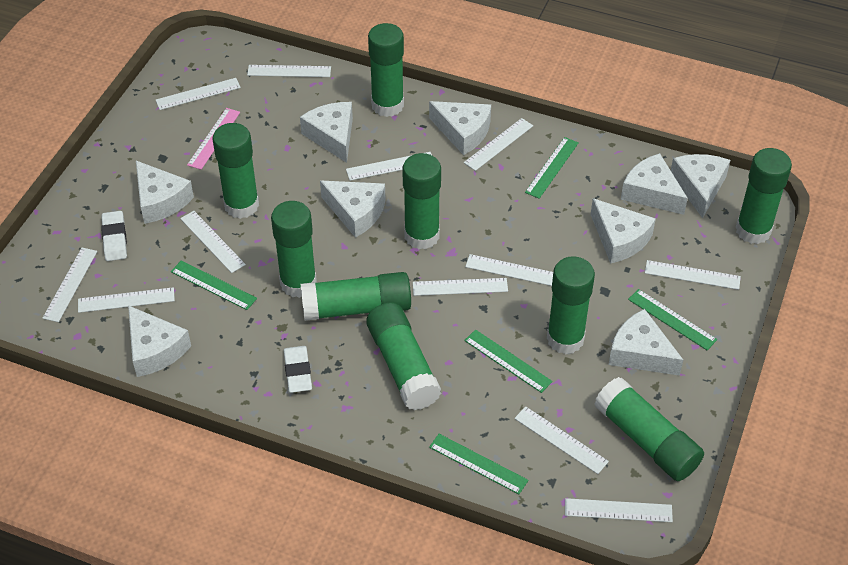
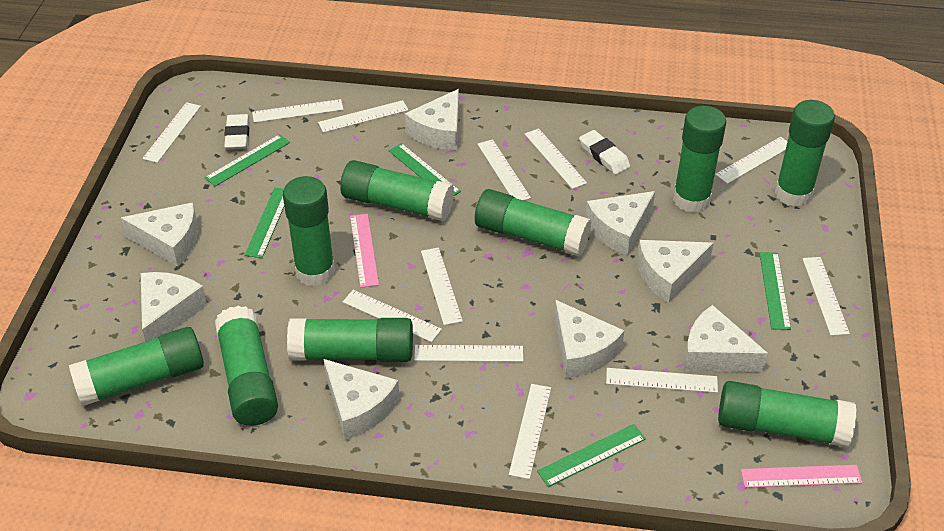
pink ruler: [187,108,240,170] = 1 -> [350,214,379,288] [741,465,862,488] = 2
white cheese: [128,305,191,377] [136,161,194,224] [300,102,353,163] [320,181,386,238] [429,101,491,155] [591,198,656,263] [609,309,683,376] [621,153,688,215] [671,154,730,218] = 9 -> [121,202,198,266] [141,272,207,341] [324,359,400,440] [405,89,459,151] [554,300,625,378] [585,191,655,256] [637,240,714,303] [684,305,768,372] = 8

